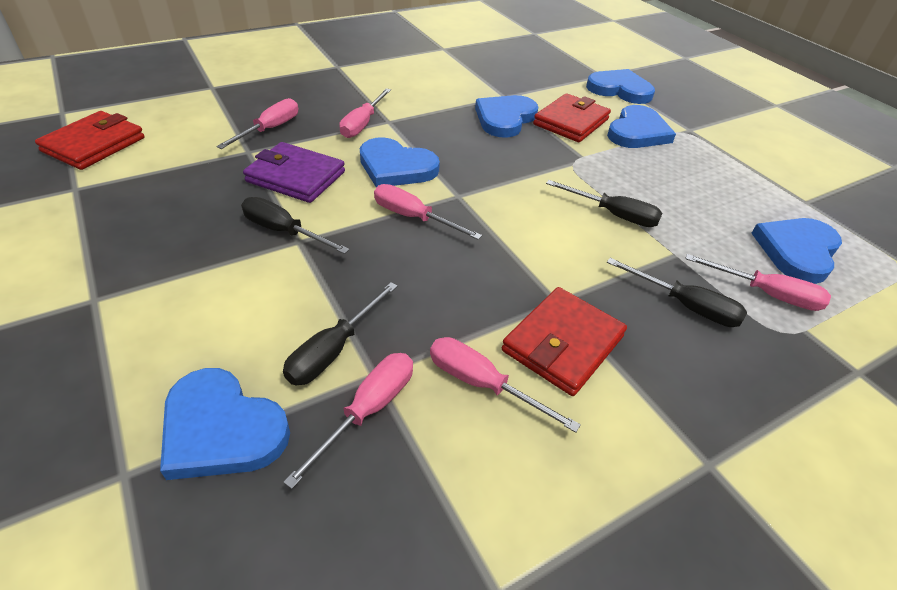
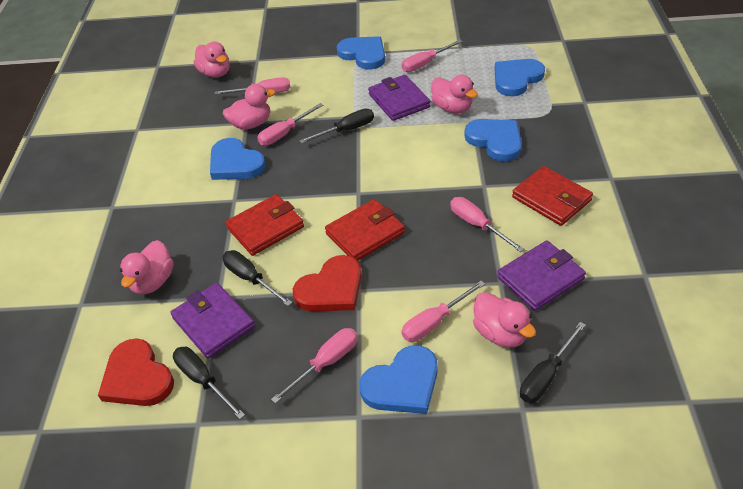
blue heart: [160,368,290,480] [360,137,440,188] [475,95,538,138] [586,69,655,104] [607,105,676,148] [751,218,842,284] = 6 -> [210,138,266,180] [337,36,385,70] [360,345,438,414] [464,119,522,162] [495,59,545,96] = 5
pink duck: none = 0 -> [120,240,174,294] [194,42,230,78] [223,84,275,130] [431,75,478,113] [473,292,536,348] = 5
purple wallet: [243,142,345,203] = 1 -> [170,283,255,359] [368,75,430,121] [497,240,586,311] = 3
red heart: none = 0 -> [98,338,174,406] [293,255,362,312] = 2

